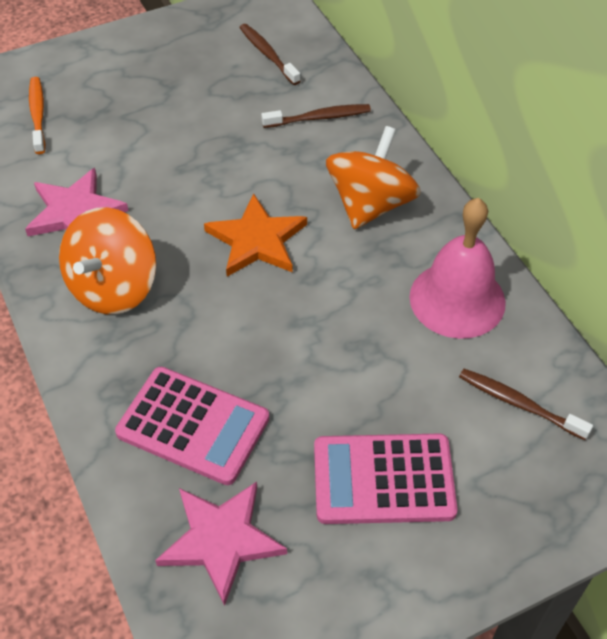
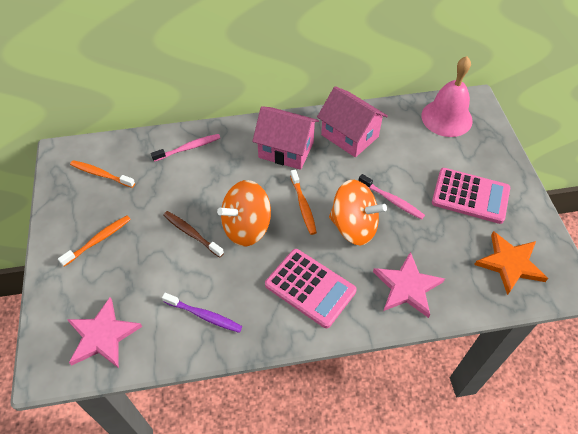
brown toothbrush: [239,24,301,85] [261,104,371,128] [459,369,593,440] = 3 -> [163,211,224,257] = 1
orange toothbrush: [29,77,45,154] = 1 -> [58,215,131,266] [70,160,135,188] [290,170,317,235] = 3
pink house: none = 0 -> [252,106,319,170] [317,86,388,157] = 2
pink toothbrush: none = 0 -> [151,134,220,162] [358,174,425,220] = 2
purple toothbrush: none = 0 -> [162,293,242,333] = 1

